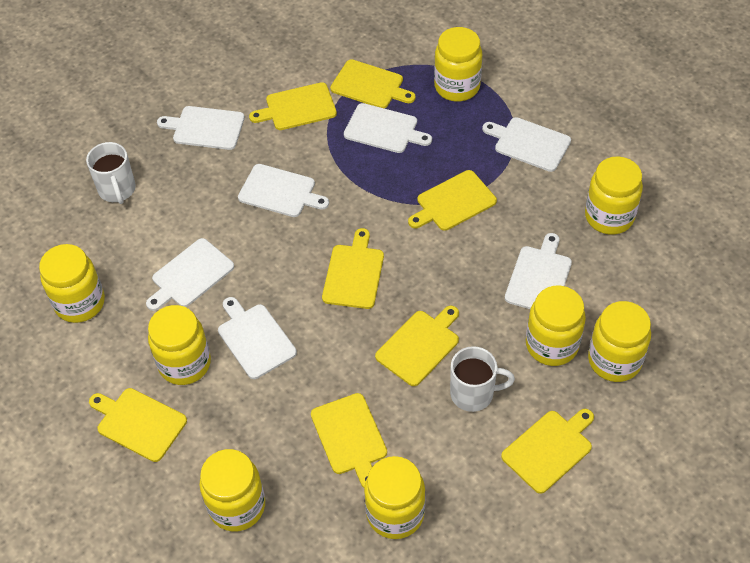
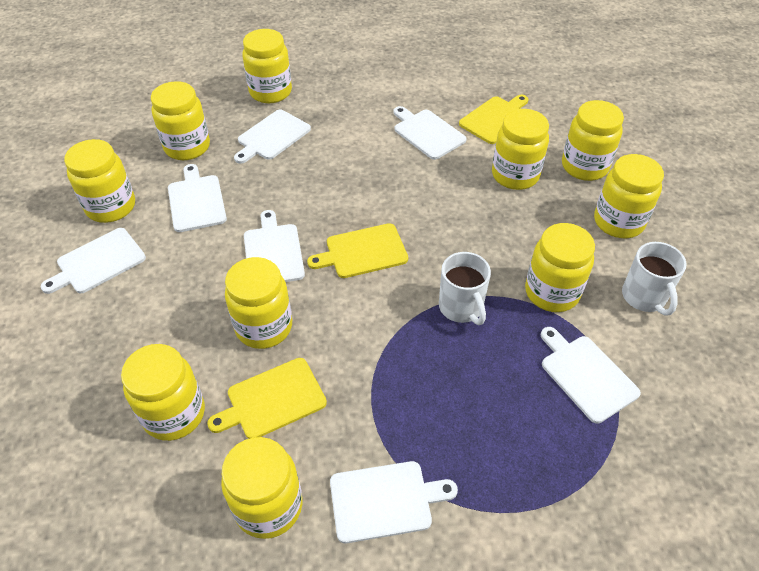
yellow cutting board: [89,388,187,462] [249,82,337,130] [311,393,387,488] [322,228,384,309] [330,59,416,108] [375,306,459,386] [408,170,497,231] [501,409,594,494] = 8 -> [207,358,327,439] [307,223,408,278] [459,95,528,144] = 3
yellow jar: [39,244,105,323] [148,305,211,385] [199,449,265,532] [364,456,425,539] [434,27,482,102] [526,286,586,366] [585,156,643,235] [588,301,651,382] = 8 -> [64,139,135,223] [121,344,205,441] [151,81,210,160] [221,437,302,539] [225,257,292,349] [243,29,292,103] [492,109,549,190] [525,223,595,312] [562,100,624,181] [594,154,664,238] = 10

